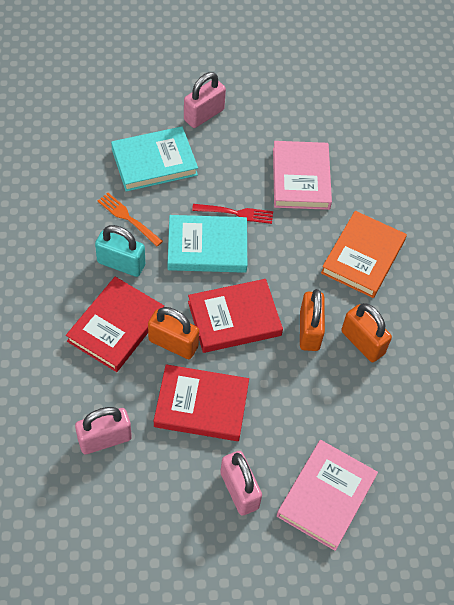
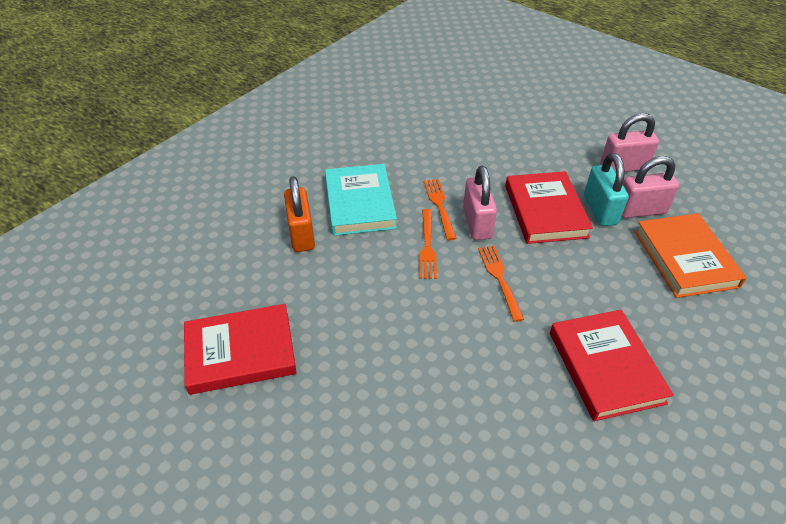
orange fork: [98,193,163,247] = 1 -> [419,209,437,279] [424,179,457,240] [478,246,524,322] = 3
orange padlock: [148,307,199,359] [300,289,325,351] [341,303,392,362] = 3 -> [284,176,315,252] = 1
pink book: [273,141,332,210] [277,440,378,551] = 2 -> none = 0
red fork: [192,204,273,224] = 1 -> none = 0
turquoise book: [111,126,198,192] [168,215,247,273] = 2 -> [325,164,397,236] = 1

